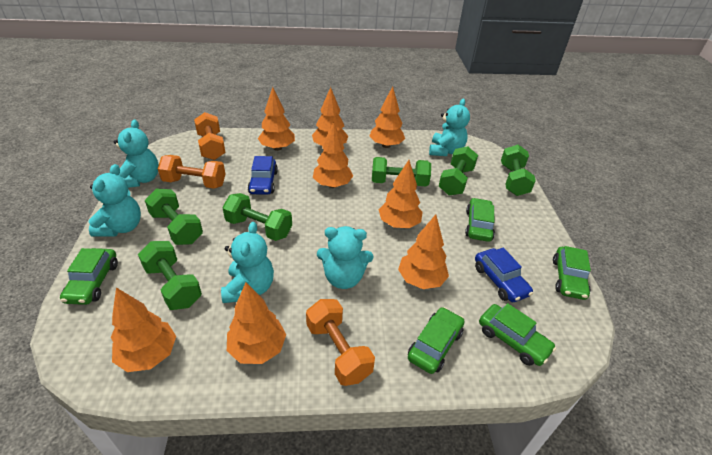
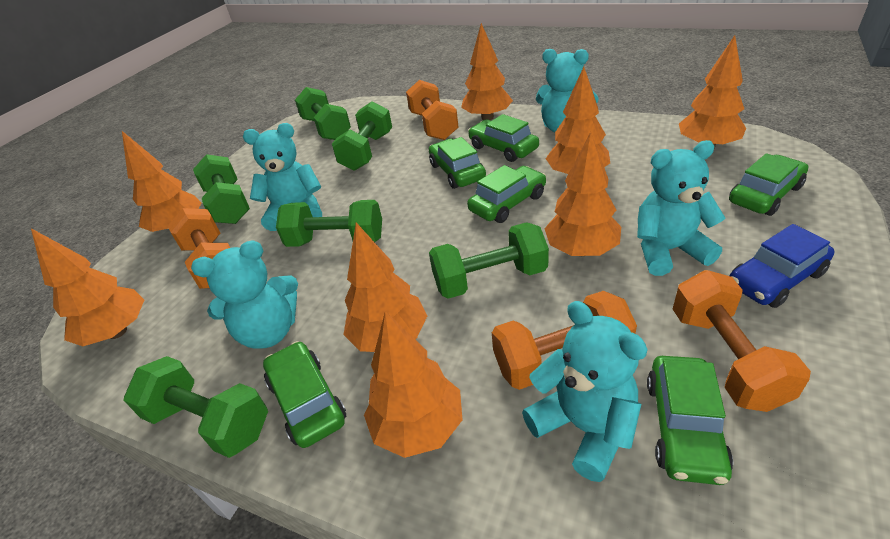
blue car: [248,156,278,195] [475,248,533,302] = 2 -> [729,224,835,308] = 1
green car: [60,248,118,305] [408,307,465,374] [465,198,495,242] [479,303,556,366] [553,246,591,300] = 5 -> [263,341,346,448] [429,137,486,189] [467,165,546,223] [468,114,539,162] [647,356,733,485] [729,153,808,216] = 6
orange dumbbell: [158,155,225,189] [194,112,226,160] [306,299,375,386] = 3 -> [168,208,231,289] [406,80,459,140] [492,291,637,390] [673,270,811,412] = 4

